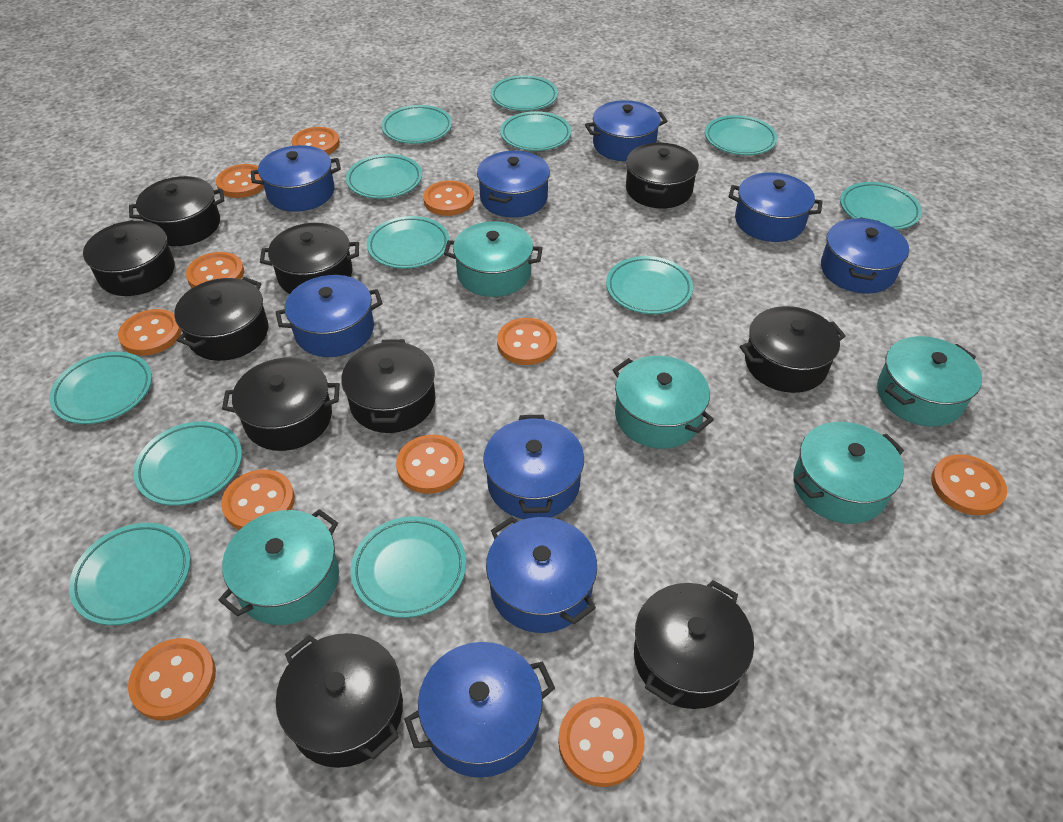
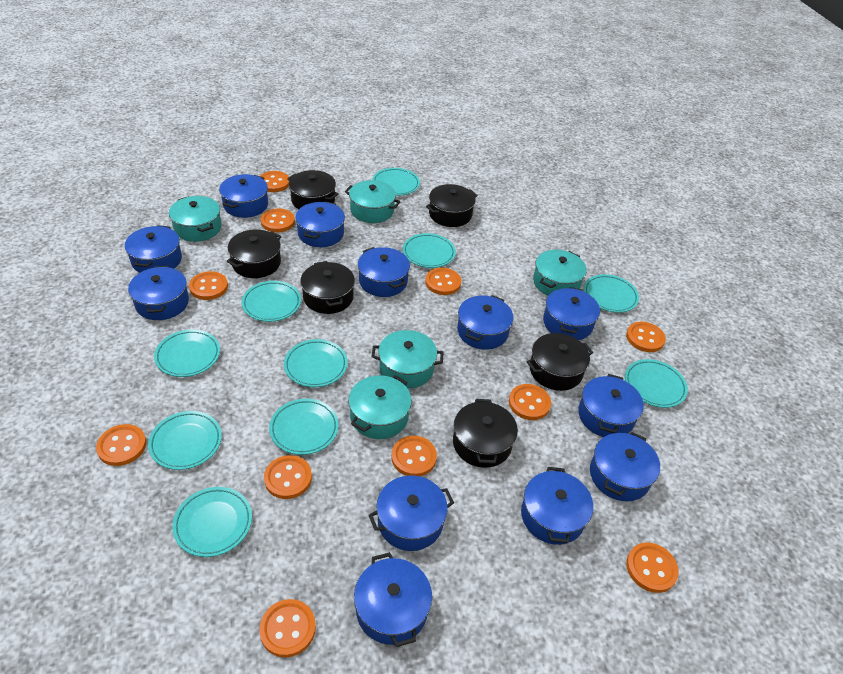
black pot: [83,220,175,296] [129,176,224,246] [174,277,268,361] [222,358,340,451] [260,223,359,294] [276,633,403,768] [341,339,435,433] [626,142,699,208] [634,580,754,709] [740,306,846,393] = 10 -> [227,229,281,278] [287,170,338,209] [300,261,355,314] [426,184,478,227] [453,399,518,468] [526,333,593,391] = 6
blue pot: [251,145,341,212] [276,275,383,357] [404,642,555,778] [477,151,550,218] [483,415,584,519] [486,517,597,633] [585,100,668,161] [729,172,823,242] [821,217,909,294] = 9 -> [125,225,182,273] [128,266,189,320] [219,174,268,218] [295,202,345,247] [354,552,432,647] [358,247,410,297] [369,475,454,551] [457,295,513,350] [521,467,593,545] [543,287,600,340] [578,374,644,437] [590,432,660,501] = 12
turquoise plate: [49,352,152,424] [69,523,191,625] [133,421,242,506] [346,154,422,199] [351,516,466,618] [367,216,450,269] [381,105,452,144] [491,75,558,111] [500,111,571,151] [606,256,693,314] [705,115,778,155] [840,182,922,230] = 12 -> [148,411,222,470] [154,329,220,377] [172,487,252,557] [242,281,301,322] [269,399,339,455] [284,339,348,387] [372,168,420,196] [403,233,456,268] [584,274,639,313] [625,359,688,408] = 10

